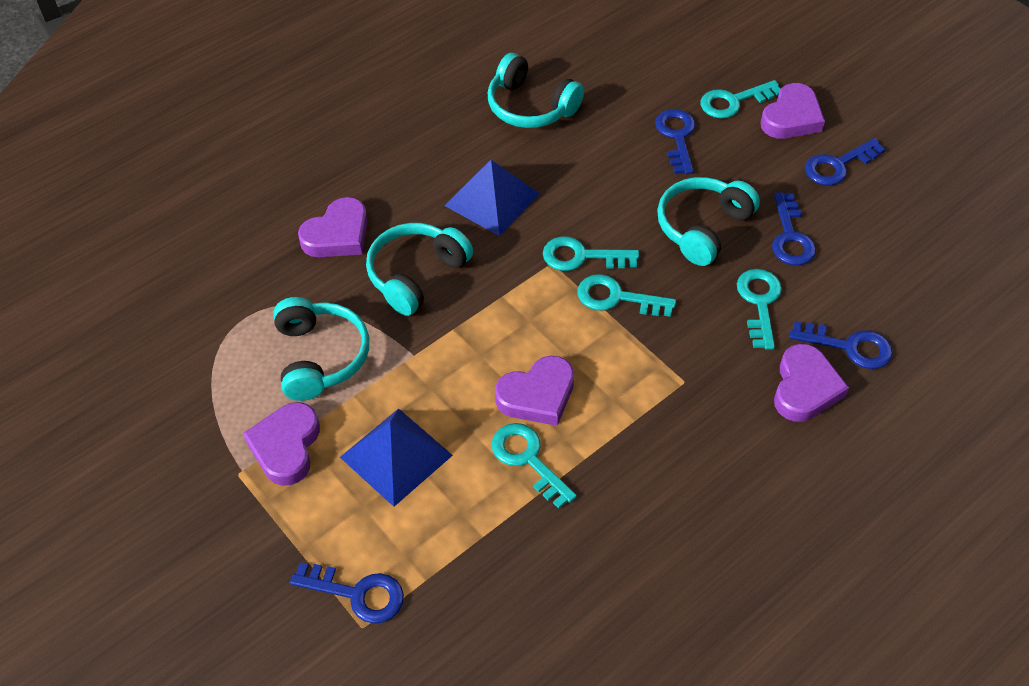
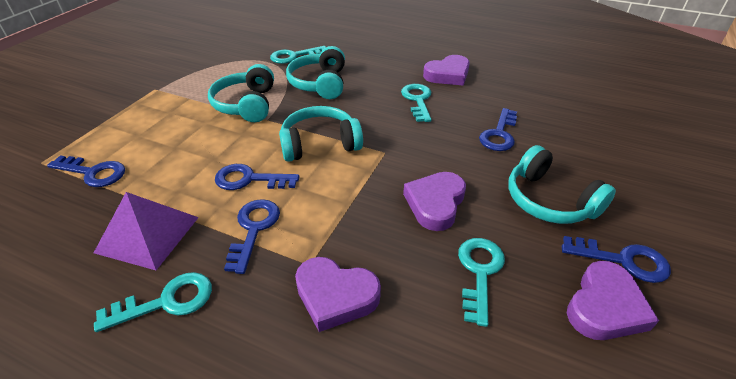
blue pyramid: [340,408,453,507] [444,160,540,236] = 2 -> none = 0
purple heart: [243,402,320,486] [298,197,368,257] [495,356,574,426] [760,83,825,139] [774,344,849,422] = 5 -> [295,257,381,332] [403,172,466,231] [423,55,470,86] [567,261,659,340] = 4
purple pyramid: none = 0 -> [94,192,199,270] = 1
turquoise key: [492,423,577,509] [543,236,639,271] [578,274,676,317] [700,80,780,119] [737,269,782,350] = 5 -> [94,272,212,332] [270,46,326,64] [401,84,432,122] [458,238,505,327] = 4

